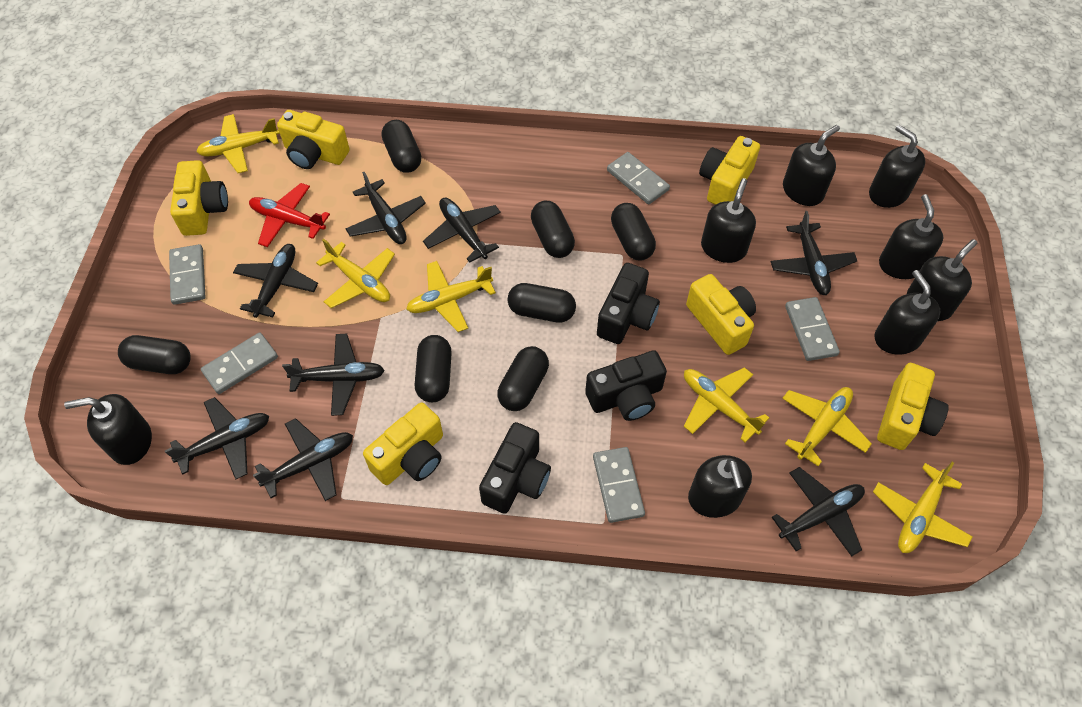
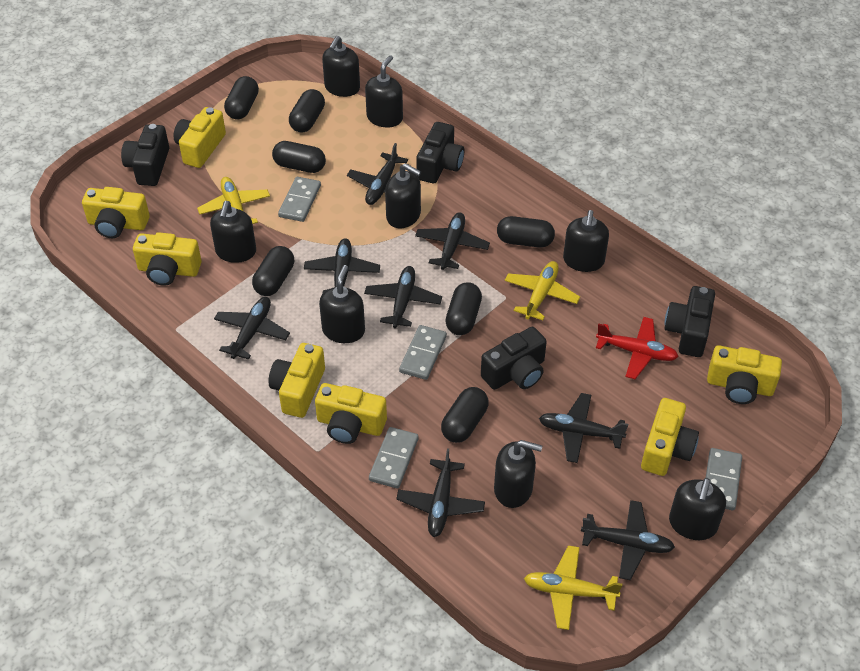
black camera: [479,422,551,514] [585,350,667,421] [597,263,660,344] = 3 -> [121,124,169,186] [416,122,464,183] [481,327,547,390] [664,286,715,357] = 4
grey domino: [169,244,205,305] [201,333,278,394] [593,447,645,523] [607,152,670,204] [785,297,840,361] = 5 -> [278,177,321,222] [369,427,419,488] [399,325,447,380] [706,448,742,510] = 4
yellow camera: [170,160,228,236] [277,110,349,169] [363,403,443,485] [686,274,756,355] [699,136,760,205] [877,363,949,450] = 6 -> [82,187,150,238] [133,232,202,286] [174,107,226,168] [268,343,325,418] [315,383,387,444] [641,398,699,476] [707,345,782,404] = 7
yellow plane: [196,114,280,173] [316,239,395,308] [406,261,496,332] [684,367,769,442] [782,387,872,466] [873,462,973,553] = 6 -> [197,177,270,224] [504,261,580,320] [524,545,623,630] = 3

